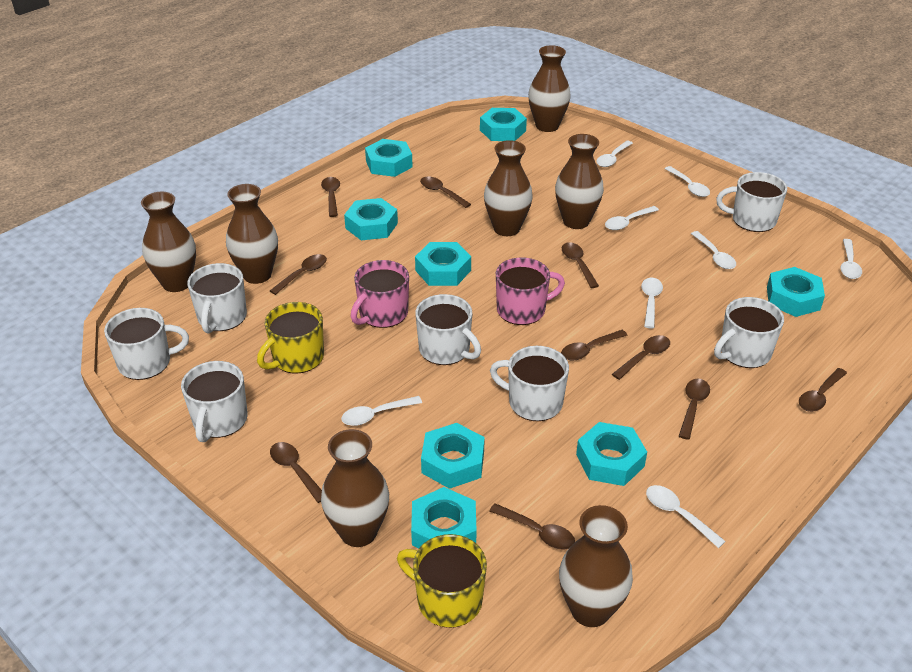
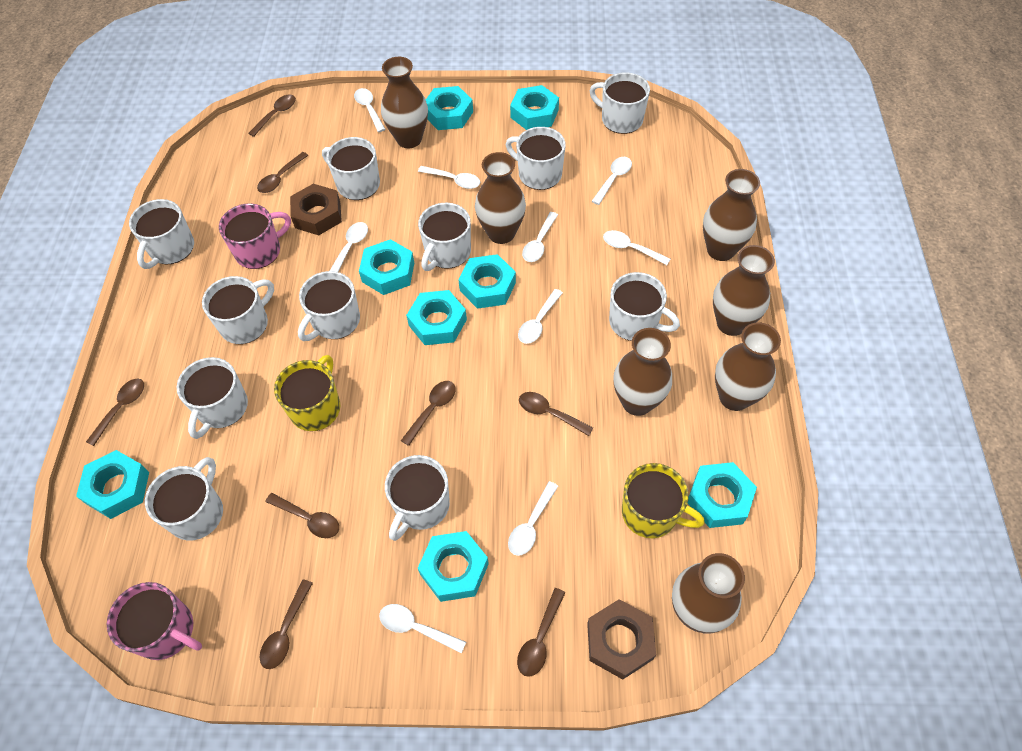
brown nut: none = 0 -> [290,184,342,235] [587,599,656,680] = 2
brown spoon: [270,254,327,295] [270,442,322,503] [321,177,340,217] [420,176,471,208] [489,503,575,550] [561,330,628,360] [562,242,599,288] [612,335,670,380] [679,378,710,440] [799,368,847,412] = 10 -> [86,379,144,446] [248,95,296,137] [257,152,309,193] [260,579,313,669] [265,493,339,538] [401,381,456,446] [517,588,566,677] [519,392,593,436] = 8
white mug: [104,308,189,380] [181,361,248,442] [187,263,247,334] [415,294,481,365] [490,346,569,421] [714,297,784,368] [716,172,787,232] = 7 -> [129,199,194,269] [145,457,223,541] [177,357,248,439] [202,276,274,344] [298,271,360,341] [322,137,380,200] [385,455,450,541] [418,203,471,271] [506,127,566,190] [590,72,650,134] [609,272,680,341] = 11
white spoon: [341,396,422,426] [596,141,633,167] [605,206,659,230] [641,278,663,328] [646,485,726,548] [665,166,710,197] [691,231,736,269] [840,239,862,279] = 8 -> [330,222,368,272] [354,88,386,132] [379,604,466,654] [418,166,480,189] [508,481,558,556] [518,289,563,344] [522,212,558,262] [592,157,632,205] [603,230,670,265] = 9

